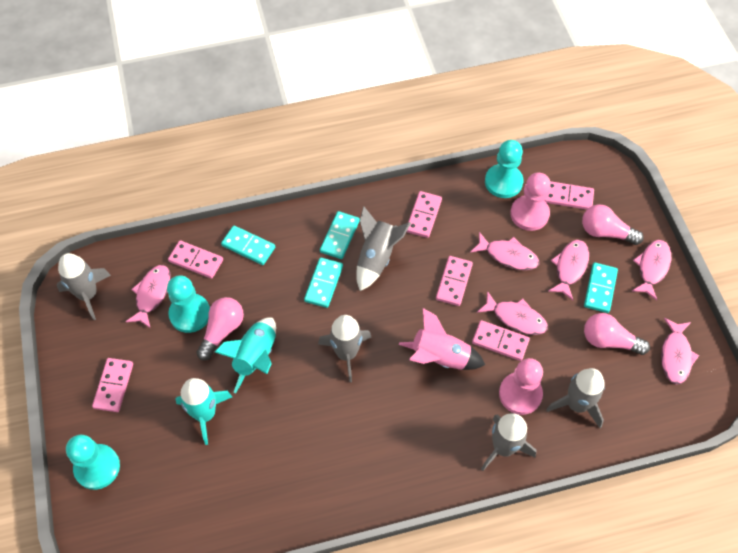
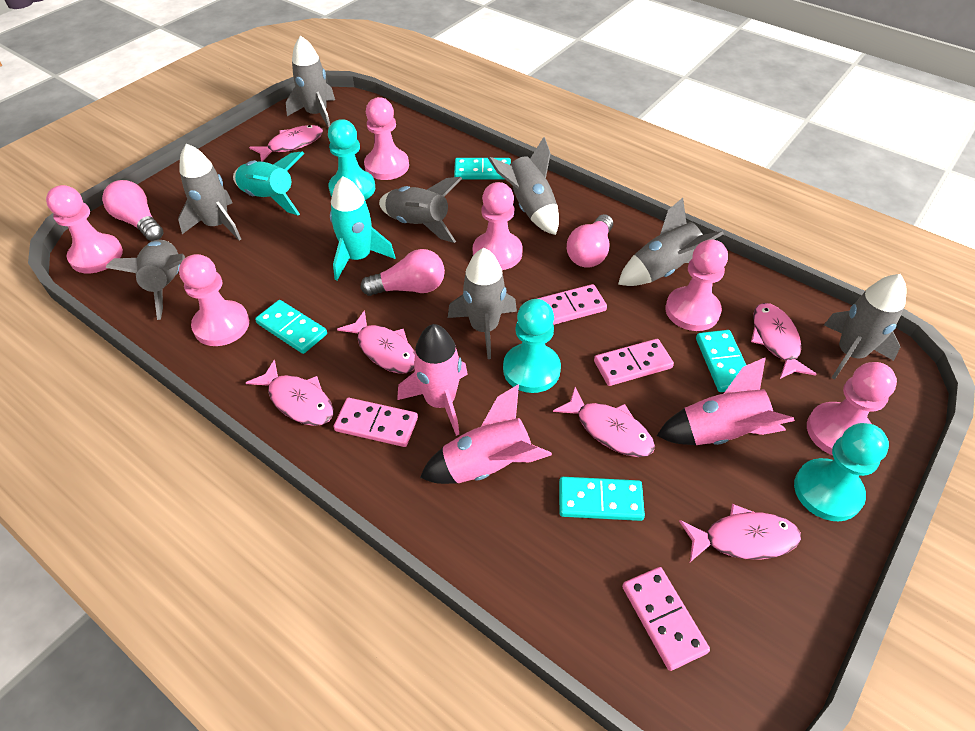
grey rocket: [57,253,111,320] [318,315,372,382] [356,206,411,291] [481,413,536,471] [546,368,605,428] = 5 -> [105,240,185,320] [178,143,241,241] [286,35,335,128] [379,177,462,243] [448,248,517,359] [488,137,559,235] [618,198,724,286] [824,274,907,380] = 8
pink domino: [92,358,133,412] [168,240,223,279] [407,191,442,238] [436,256,473,306] [472,320,530,361] [544,181,594,210] = 6 -> [334,398,418,447] [537,284,607,325] [594,339,674,386] [622,567,710,671] = 4
pink pawn: [499,358,543,415] [510,172,551,231] = 2 -> [46,185,123,273] [179,254,249,346] [364,97,409,180] [473,182,523,270] [665,239,728,331] [807,362,897,455] = 6
pink rocket: [399,308,485,370] = 1 -> [397,324,468,436] [420,385,552,484] [657,357,795,445] = 3

